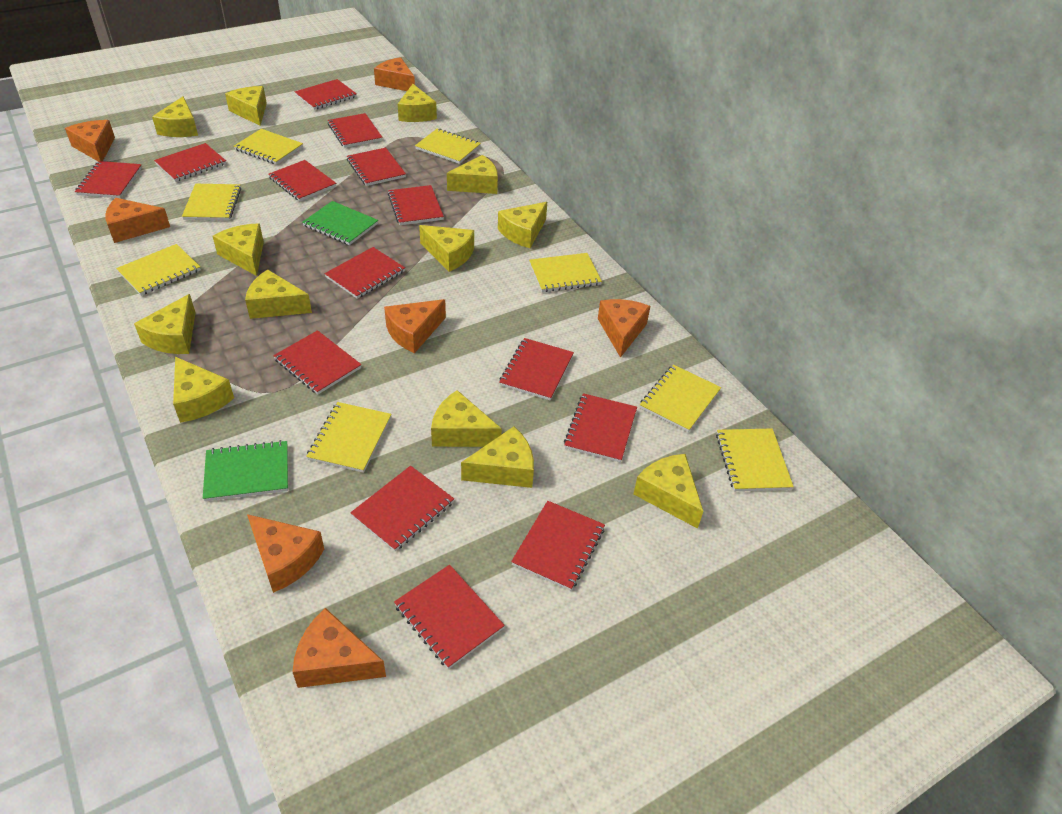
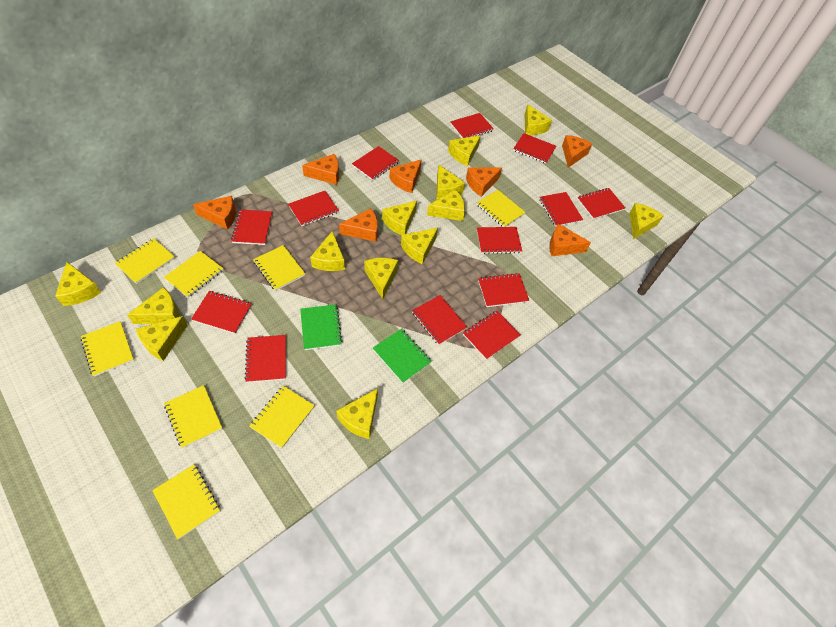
red notebook: [75,161,142,198] [154,143,226,182] [268,160,336,201] [273,330,362,394] [295,79,357,110] [324,247,405,299] [328,113,383,148] [347,148,406,186] [350,466,454,551] [388,185,444,225] [394,565,505,669] [499,338,574,400] [511,501,605,591] [564,393,637,462] = 14 -> [191,291,252,334] [231,209,272,245] [244,335,286,383] [288,191,339,226] [352,146,399,181] [412,295,467,345] [450,113,494,138] [463,311,521,360] [477,227,522,254] [478,273,529,307] [513,133,556,164] [539,192,583,227] [577,188,625,219] = 13

